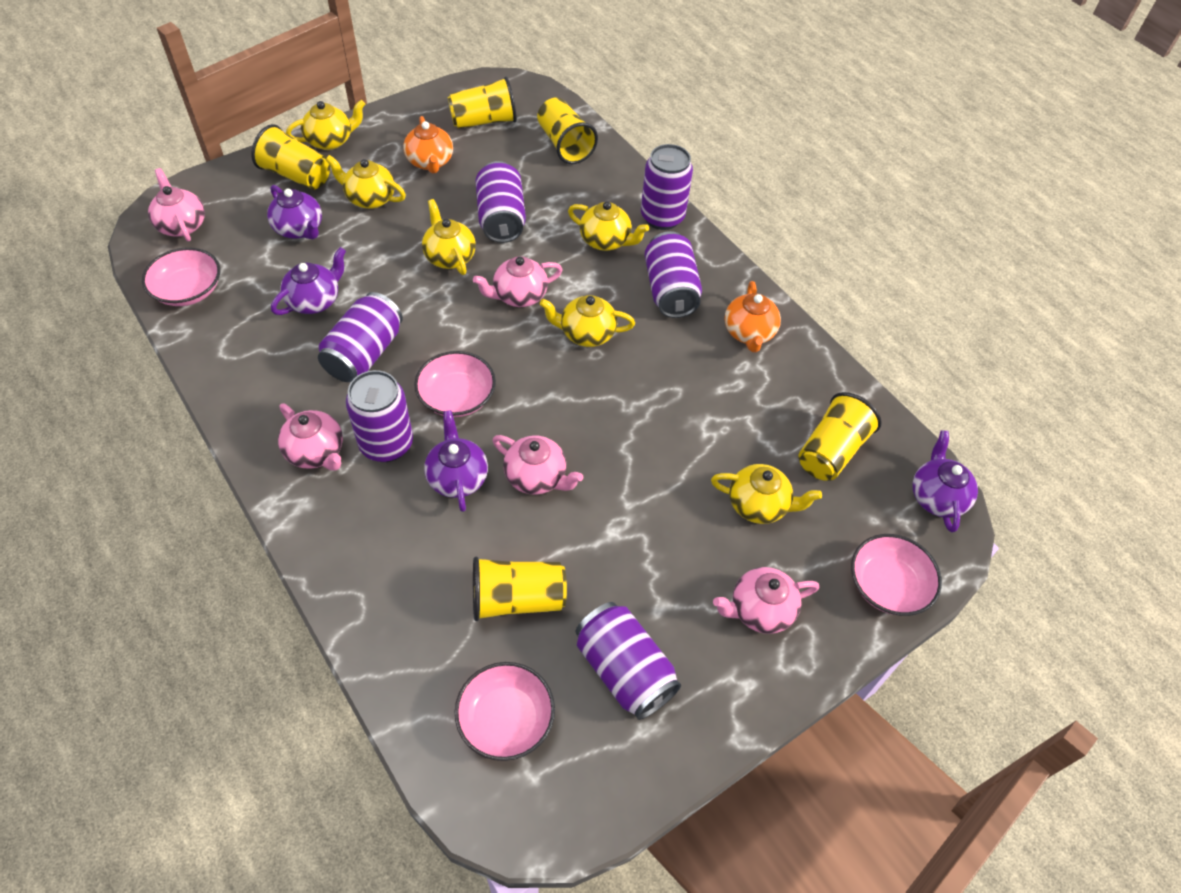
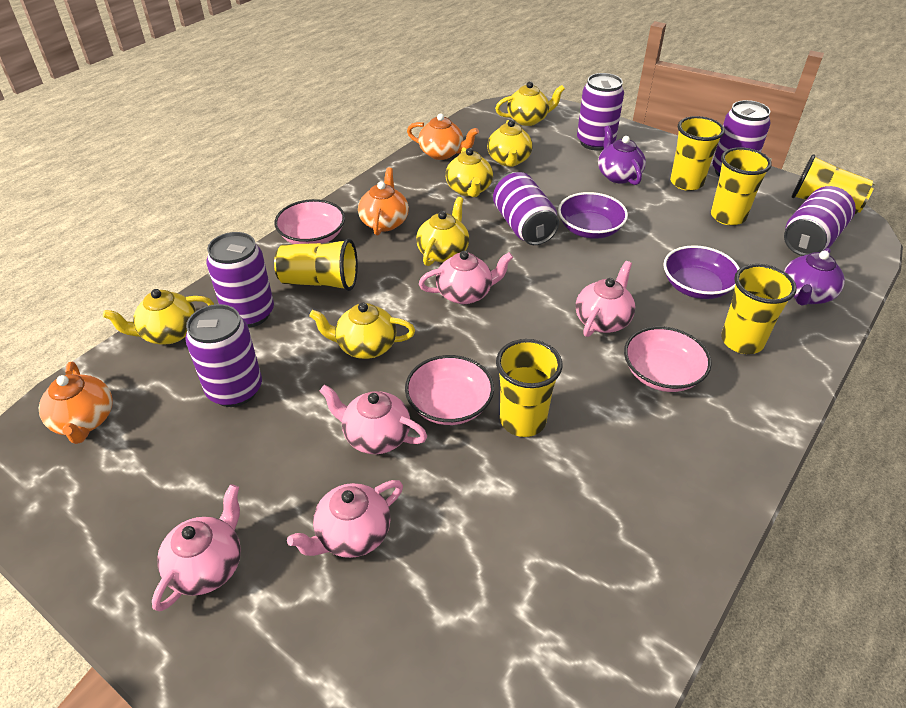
orange teapot: [403,116,453,174] [725,281,781,352] = 2 -> [39,362,113,444] [358,168,409,235] [407,113,479,160] = 3
pink bowl: [142,247,220,306] [414,351,496,417] [455,662,555,761] [851,534,942,616] = 4 -> [274,199,345,244] [405,355,494,425] [624,326,712,392] = 3
purple bowl: none = 0 -> [558,192,628,239] [663,245,740,299] = 2
purple teapot: [267,185,322,239] [271,247,346,315] [424,410,488,512] [913,430,978,533] = 4 -> [598,126,646,185] [784,248,845,305] = 2
yellow cup: [251,124,330,190] [447,77,517,129] [473,557,567,621] [537,98,598,164] [798,392,882,481] = 5 -> [274,239,358,291] [496,339,563,437] [670,116,725,191] [711,147,772,226] [721,264,797,354] [792,154,875,214] = 6

